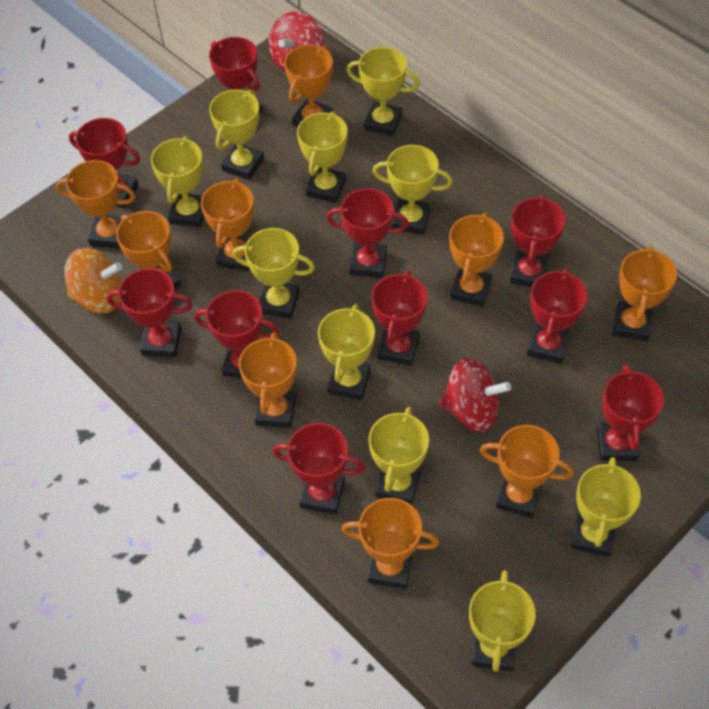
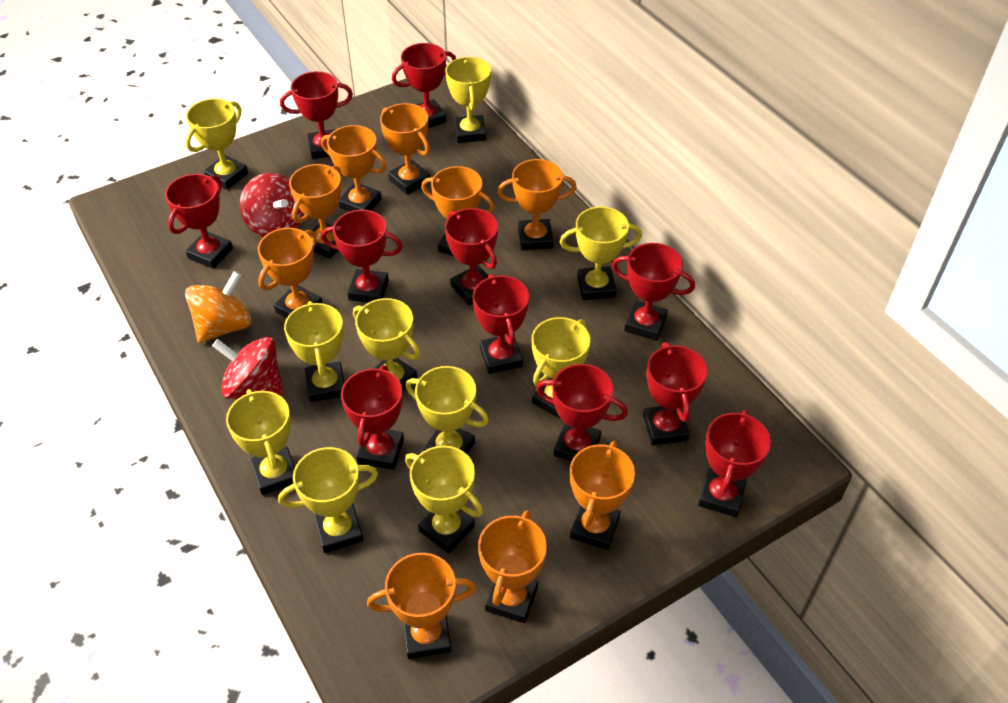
red trophy: [69,118,140,208] [107,268,193,358] [194,290,279,379] [209,37,263,115] [273,423,365,515] [326,188,409,278] [371,271,427,366] [510,195,566,287] [527,268,588,364] [597,365,664,461] = 10 -> [165,174,233,269] [280,71,353,159] [321,210,403,303] [341,365,404,470] [392,43,456,128] [445,208,498,305] [473,274,529,374] [536,364,628,462] [612,243,695,341] [643,342,708,445] [698,410,771,517] = 11

